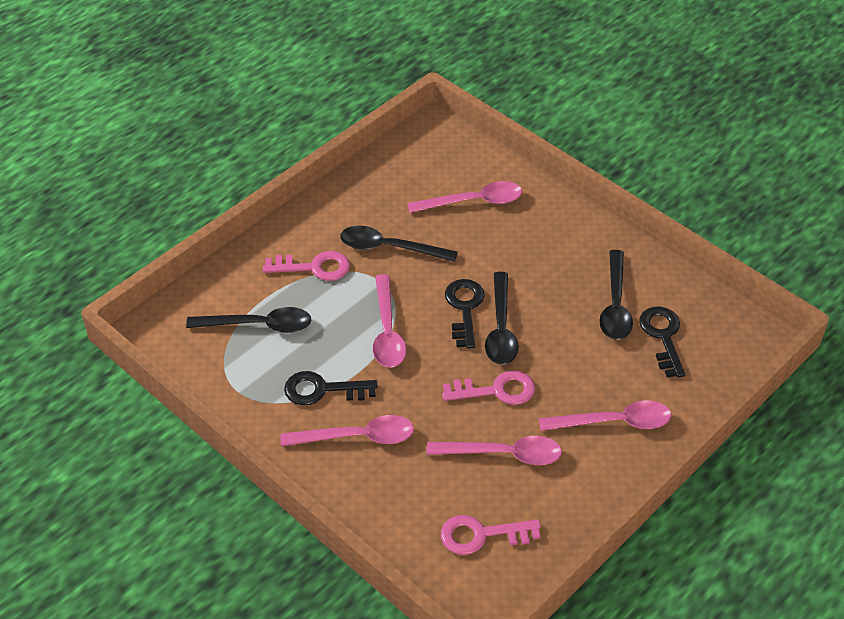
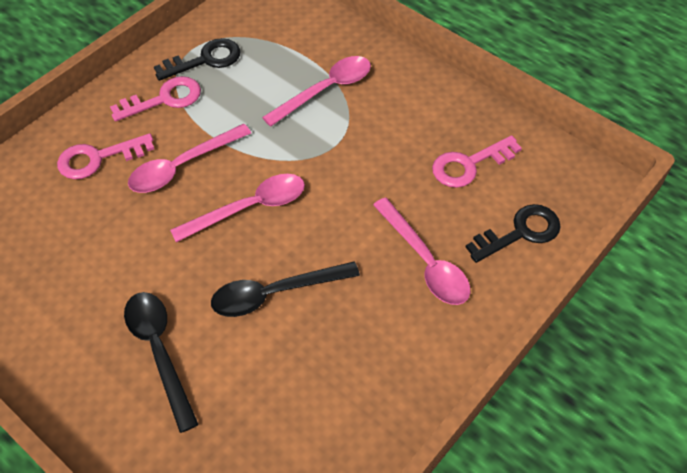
black key: [284,371,378,405] [445,279,485,348] [639,307,685,377] = 3 -> [154,38,241,81] [466,204,561,263] = 2
black spoon: [186,307,311,333] [340,226,458,262] [485,272,519,365] [600,250,633,340] = 4 -> [124,292,199,433] [211,262,360,317] = 2
pink spoon: [281,415,414,446] [373,274,406,368] [407,181,522,213] [427,436,562,465] [539,400,671,431] = 5 -> [128,124,251,193] [170,174,305,242] [262,56,371,127] [373,198,470,305] = 4

